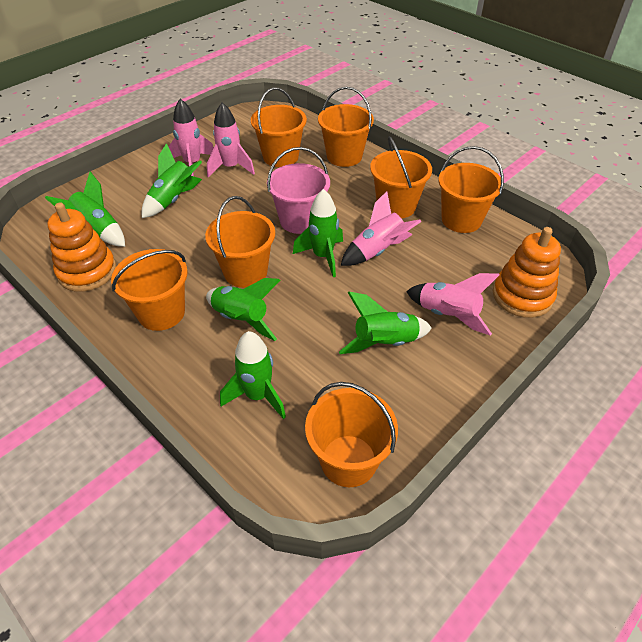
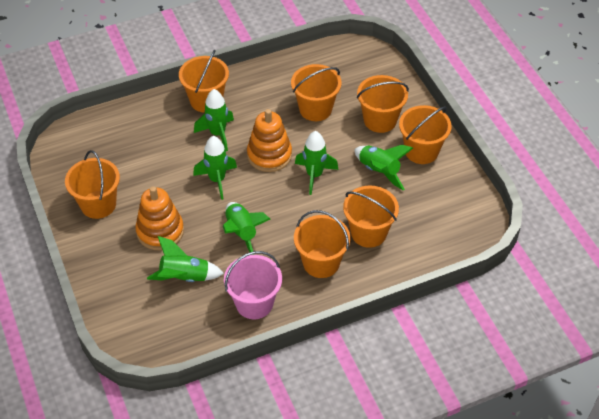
pink rocket: [169,99,214,176] [207,103,255,178] [341,191,421,266] [406,273,499,336] = 4 -> none = 0

